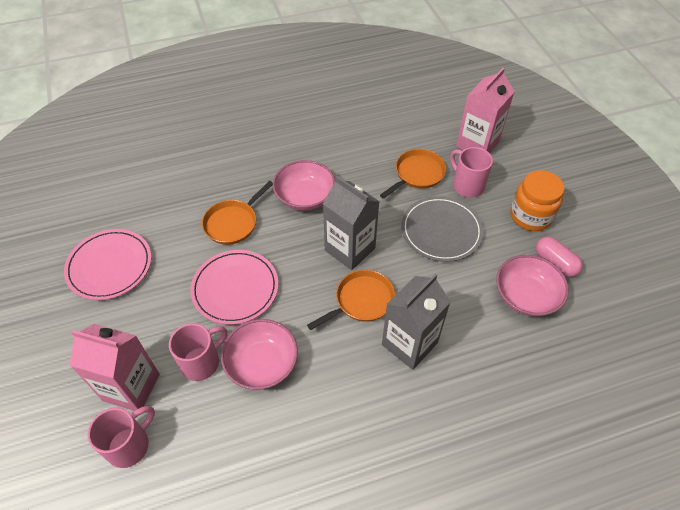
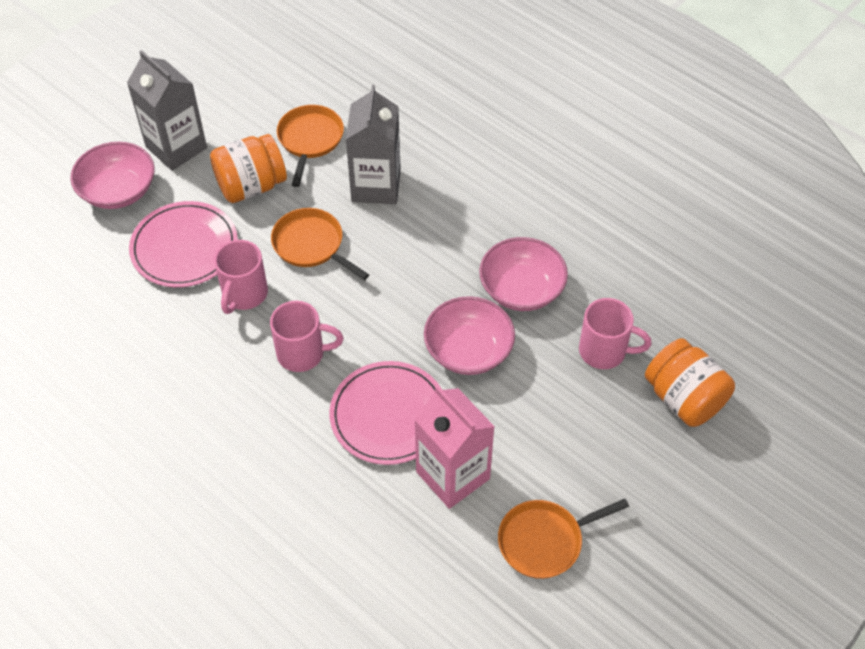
grey plate: [401,196,483,262] = 1 -> none = 0
orange jar: [510,170,565,231] = 1 -> [210,134,287,203] [645,338,735,427] = 2
pink capsule: [536,237,583,277] = 1 -> none = 0
pink carton: [70,324,160,411] [456,67,515,153] = 2 -> [414,386,495,509] = 1

